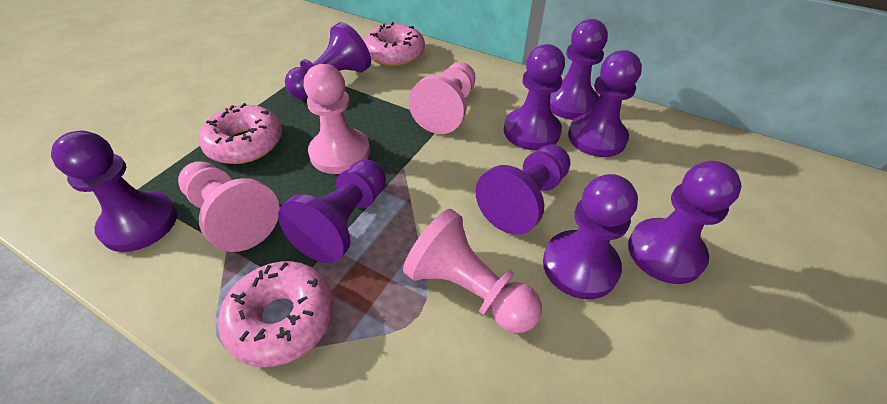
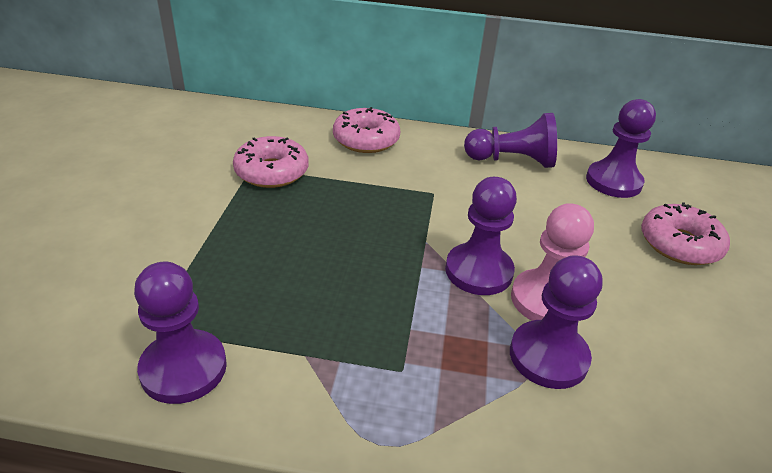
pink pawn: [178,161,280,252] [304,64,370,174] [403,209,542,333] [409,62,475,134] = 4 -> [511,203,594,321] = 1
purple pawn: [51,131,177,252] [278,159,386,263] [285,22,371,99] [476,145,571,235] [504,44,565,150] [543,174,638,299] [550,19,608,120] [568,50,642,157] [628,161,741,284] = 9 -> [134,262,227,404] [445,177,517,295] [464,113,557,168] [510,255,603,389] [586,99,656,198] = 5

